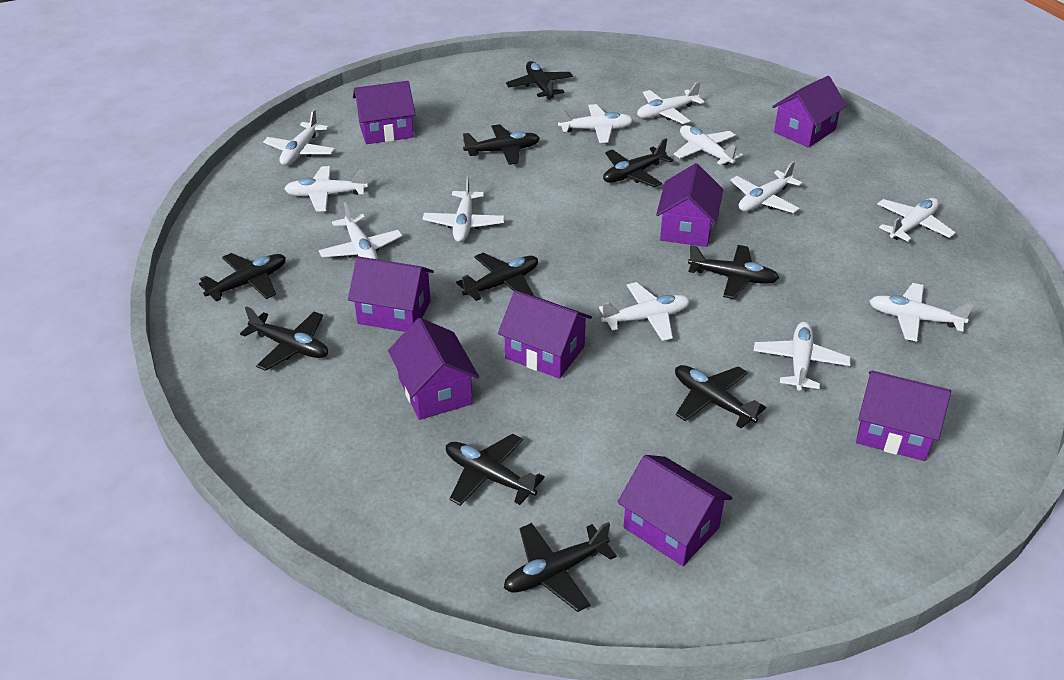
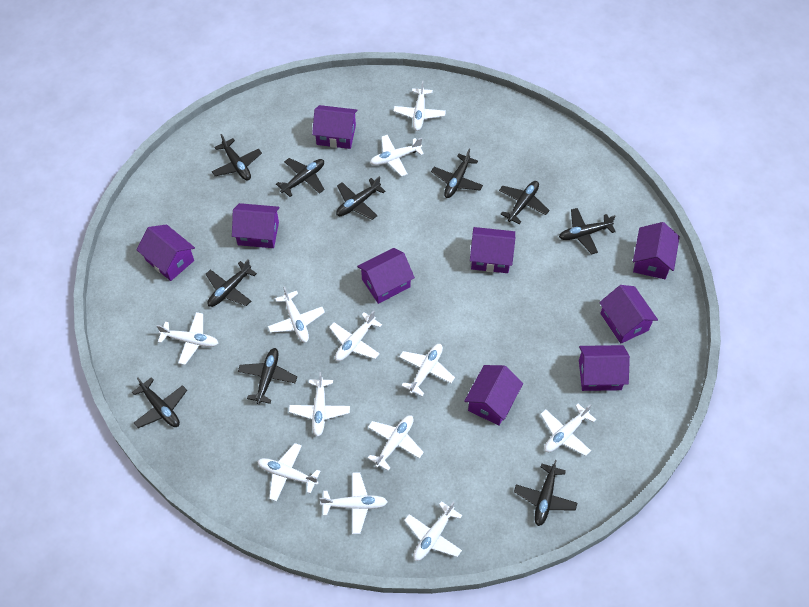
purple house: [348,256,434,332] [353,81,416,144] [388,318,479,420] [498,290,592,379] [618,455,733,566] [656,163,723,247] [772,76,847,148] [856,371,951,461] = 8 -> [137,224,195,281] [232,203,280,248] [312,105,358,149] [357,248,415,304] [464,365,523,425] [470,227,515,273] [579,345,630,391] [599,285,658,344] [633,222,680,279] = 9

